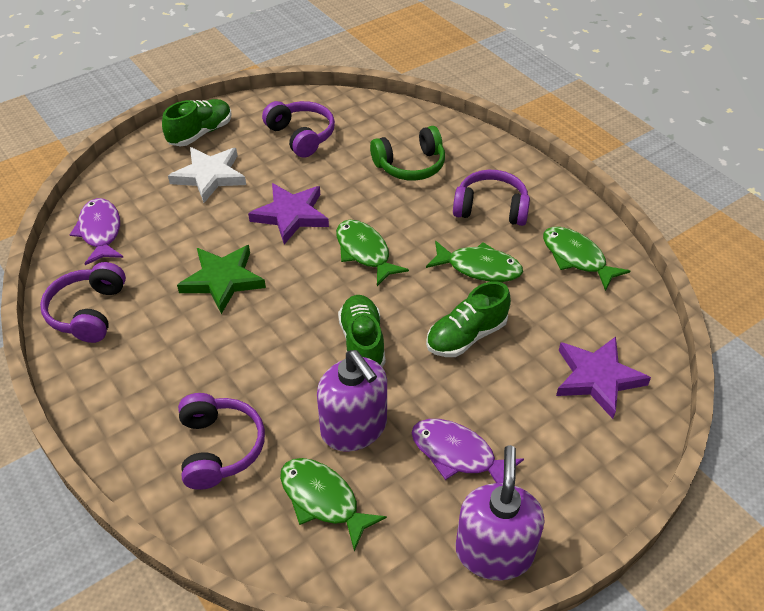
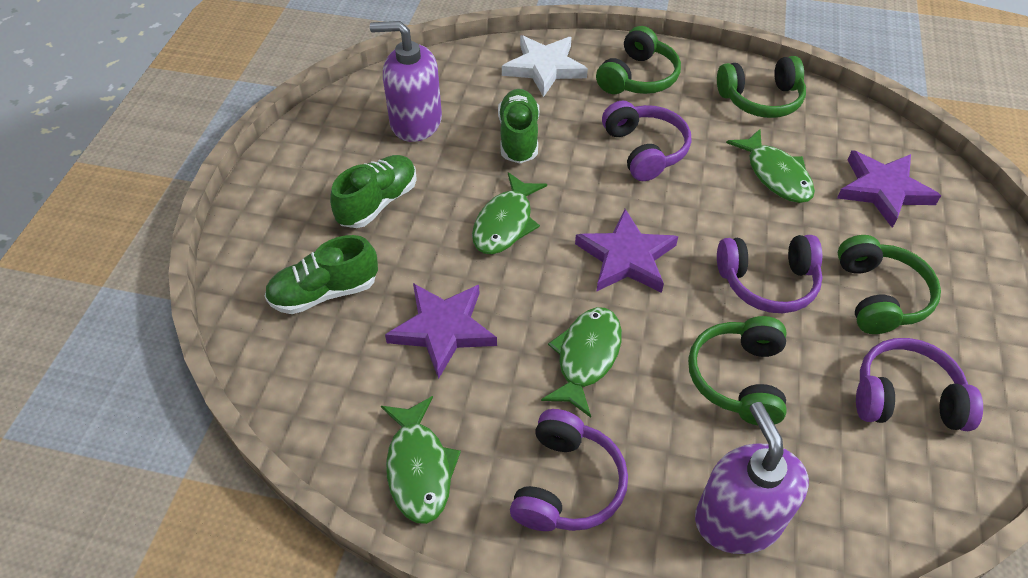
green headphones: [370,126,445,181] = 1 -> [596,26,681,94] [688,316,786,425] [717,56,806,118] [838,235,941,334] = 4
green star: [177,245,266,314] = 1 -> none = 0
purple fish: [70,198,123,265] [412,419,524,483] = 2 -> none = 0
purple star: [248,183,329,244] [556,337,651,419] = 2 -> [385,283,497,379] [575,209,678,293] [837,150,941,228] = 3

